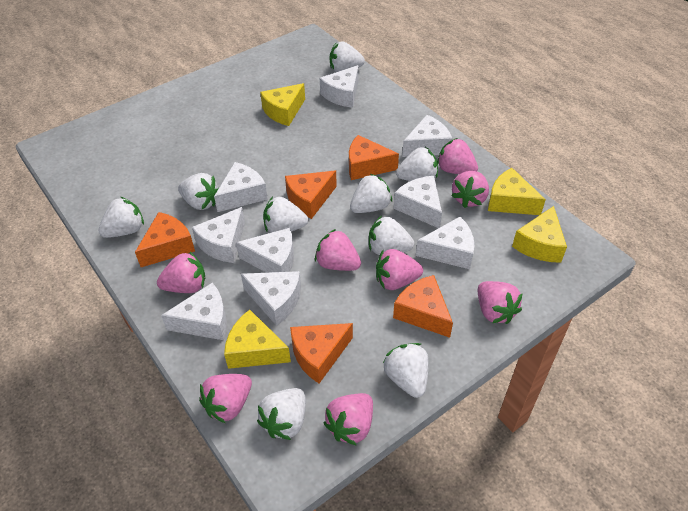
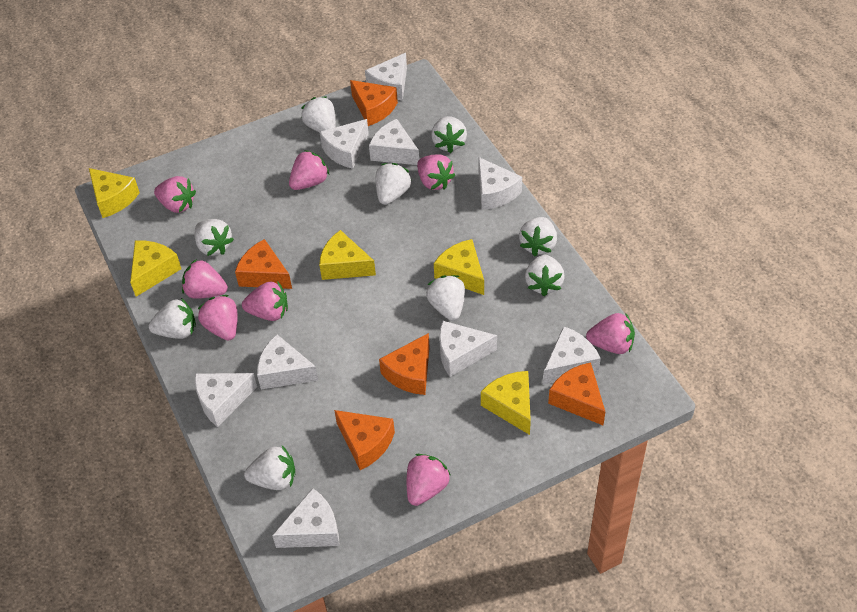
yellow cheese: [224,310,291,369] [260,83,305,126] [488,168,546,215] [512,206,567,263] = 4 -> [89,168,140,218] [130,241,181,297] [319,230,376,280] [434,239,484,295] [481,371,531,435] = 5

